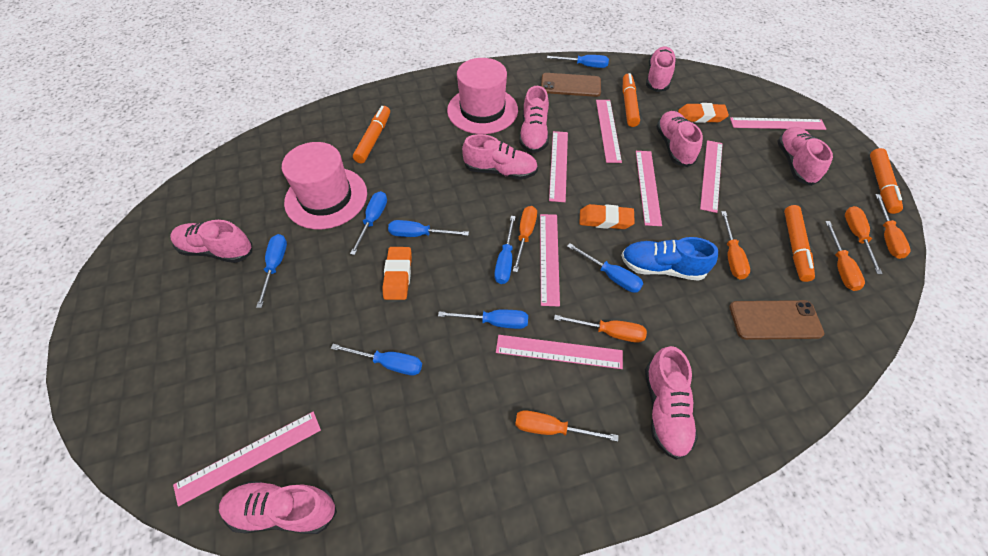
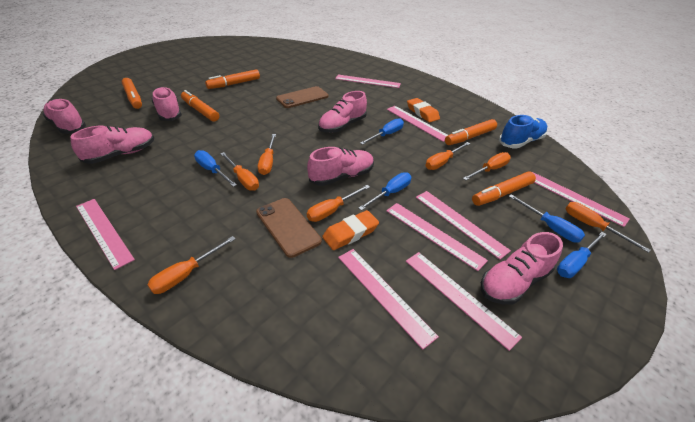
blue screwdriver: [256,234,287,308] [331,344,422,375] [350,191,387,255] [388,220,469,237] [438,310,528,329] [494,216,516,284] [547,55,609,68] [567,243,643,293] = 8 -> [194,150,237,187] [358,172,411,211] [360,118,404,145] [509,194,585,243] [557,232,607,278] = 5
orange eraser: [382,247,412,300] [579,204,635,229] [678,103,729,123] = 3 -> [322,210,379,250] [407,98,440,122] = 2
orange marker: [353,106,390,163] [623,73,640,127] [784,205,815,282] [870,148,903,214] = 4 -> [121,78,142,109] [181,90,219,122] [205,69,260,89] [445,119,497,145] [472,172,536,206] = 5
pink hat: [282,142,367,229] [447,58,518,134] = 2 -> none = 0
pink shoe: [170,220,252,263] [219,481,337,534] [462,134,538,180] [519,86,549,153] [645,346,698,460] [646,47,676,92] [656,111,703,167] [777,127,833,186] = 8 -> [43,99,86,134] [70,125,154,164] [151,87,182,121] [307,147,374,186] [318,91,367,133] [481,232,563,305] = 6

